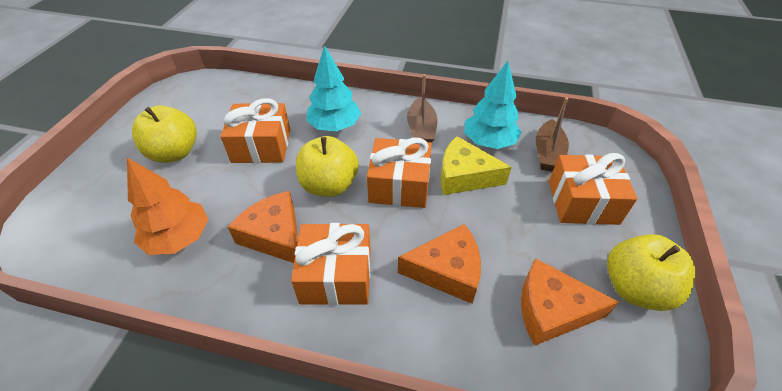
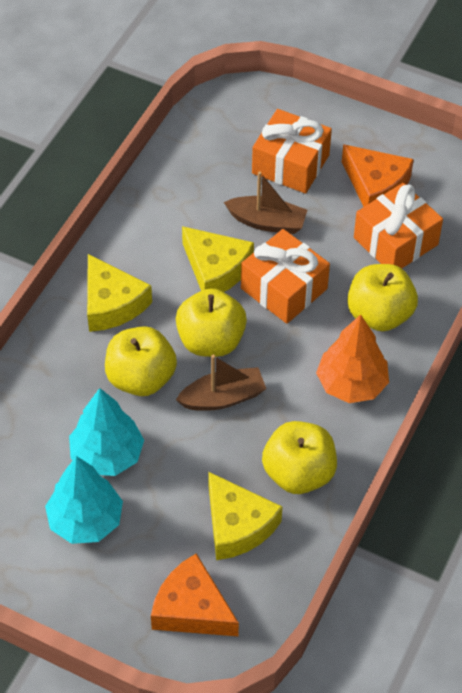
orange cheese: [228,191,298,263] [398,224,481,304] [521,258,619,346] = 3 -> [151,553,239,636] [342,144,414,207] = 2
orange gift: [220,98,290,163] [291,223,371,305] [367,137,432,208] [549,153,638,225] = 4 -> [241,229,330,324] [252,109,332,193] [354,183,443,268] = 3
yellow apple: [132,105,197,163] [296,136,358,197] [607,234,695,311] = 3 -> [105,326,177,396] [176,288,247,357] [262,421,337,494] [347,264,418,331] = 4
yellow cheese: [441,136,512,195] = 1 -> [87,254,152,332] [182,226,254,292] [208,472,282,560] = 3

